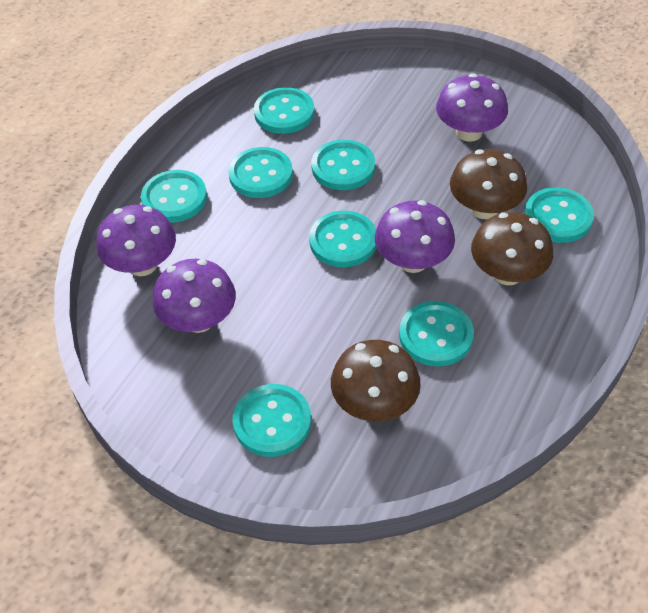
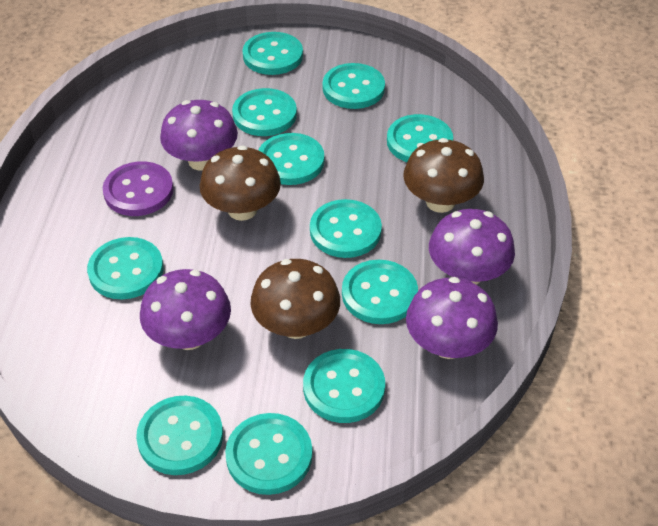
purple button: none = 0 -> [103,161,174,216] = 1
turquoise button: [141,170,207,223] [228,147,293,198] [232,384,311,457] [254,87,315,134] [309,211,376,267] [311,140,375,190] [399,301,474,367] [524,187,594,243] = 8 -> [87,237,163,299] [136,396,223,475] [225,413,312,495] [232,88,297,136] [242,32,303,75] [258,133,324,185] [303,349,385,423] [310,199,382,258] [323,63,385,109] [342,260,418,324] [387,114,453,162] = 11

